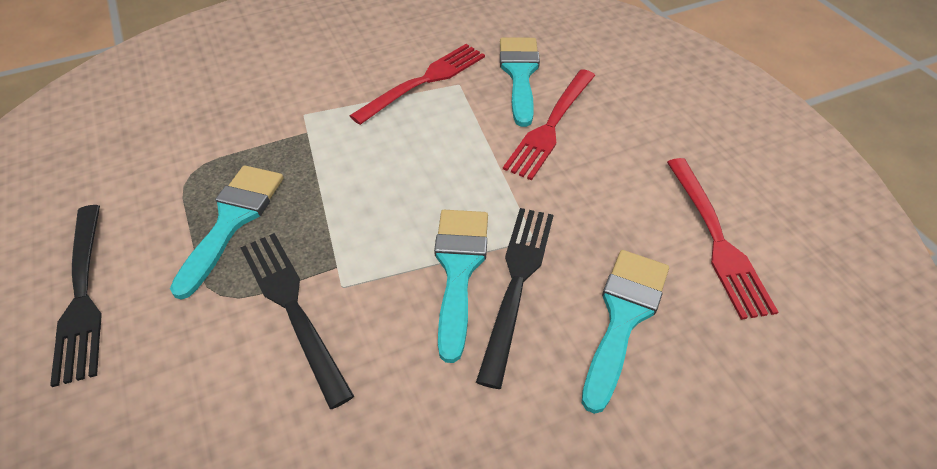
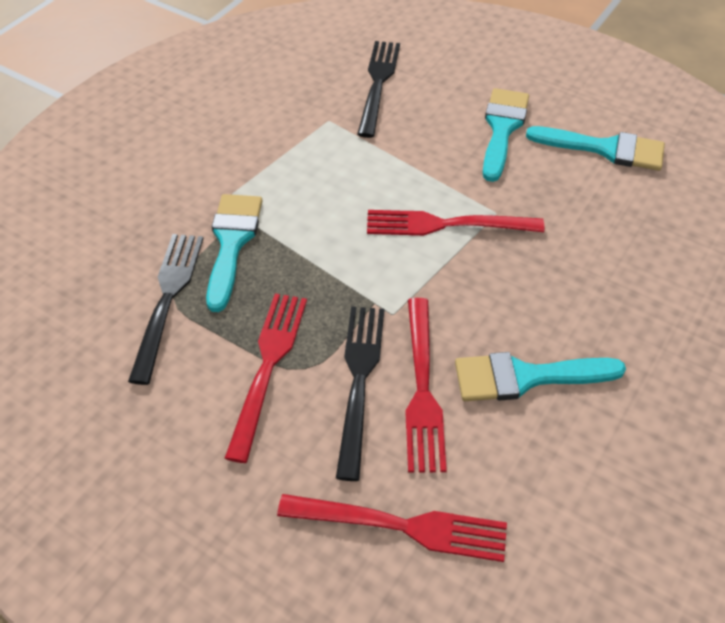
red fork: [350,44,485,125] [503,69,595,180] [667,158,778,320] = 3 -> [225,293,307,463] [277,494,507,562] [367,210,545,236] [405,298,447,472] = 4

